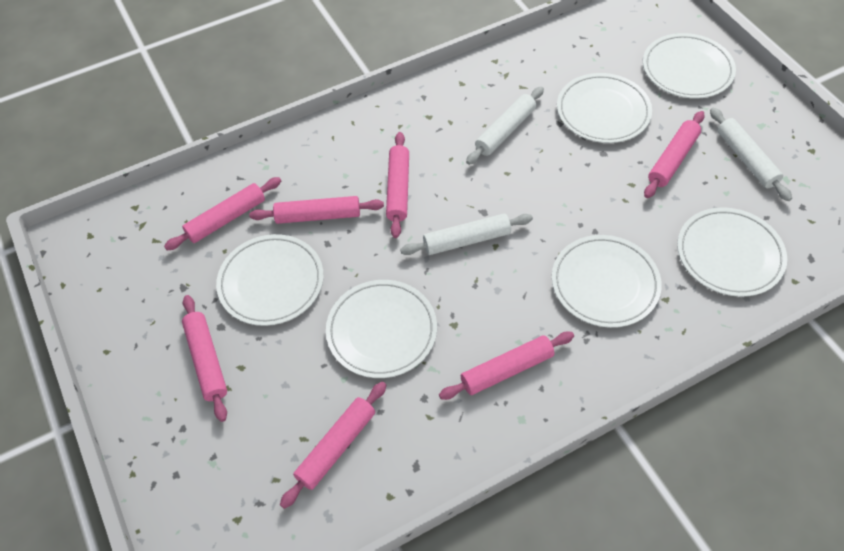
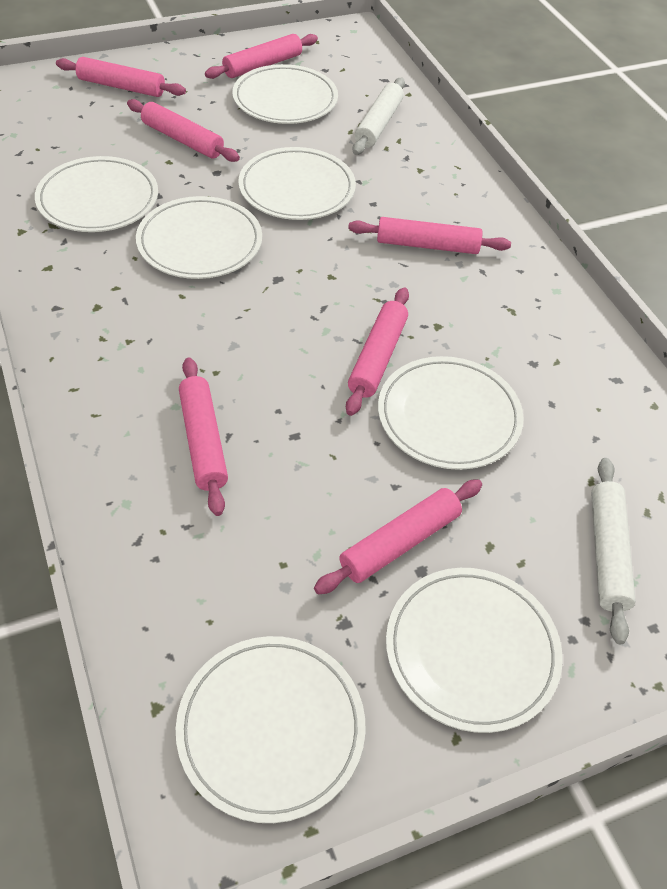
white plate: [216,234,324,326] [326,280,437,378] [552,235,662,328] [557,73,652,143] [643,33,736,99] [677,207,787,297] = 6 -> [35,156,158,232] [136,196,262,279] [176,636,365,823] [232,64,338,124] [238,147,356,220] [378,356,524,470] [386,568,562,733] = 7
white rolling pin: [400,214,533,255] [466,87,544,165] [710,108,792,201] = 3 -> [352,78,405,155] [591,458,636,644] = 2

